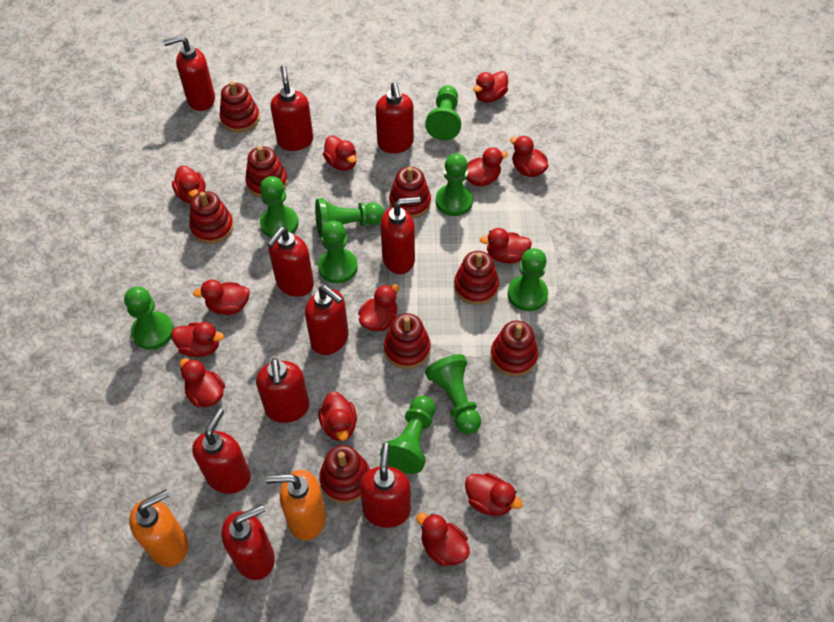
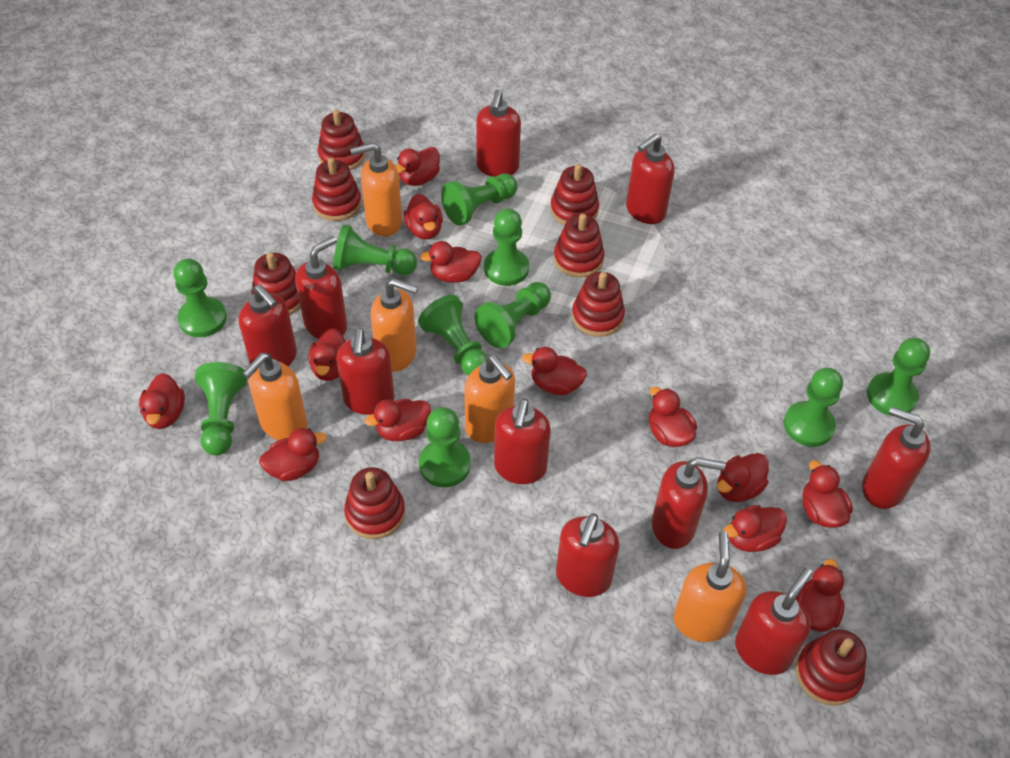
green pawn: [124,287,174,350] [260,176,299,238] [315,198,384,237] [318,220,358,283] [380,396,435,474] [425,85,461,140] [425,354,481,434] [436,153,473,216] [508,248,548,311] = 9 -> [173,259,227,337] [195,362,247,456] [333,224,417,275] [418,295,487,376] [419,407,471,487] [441,174,518,226] [474,282,551,348] [484,208,529,286] [784,368,843,447] [867,338,930,416] = 10
orange soap dispenser: [129,489,188,567] [266,470,326,540] = 2 -> [242,353,308,440] [350,143,402,236] [370,278,418,372] [464,355,515,443] [673,531,747,642] = 5

